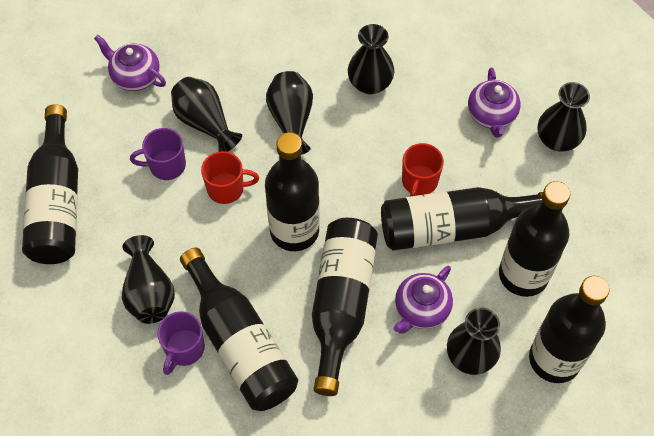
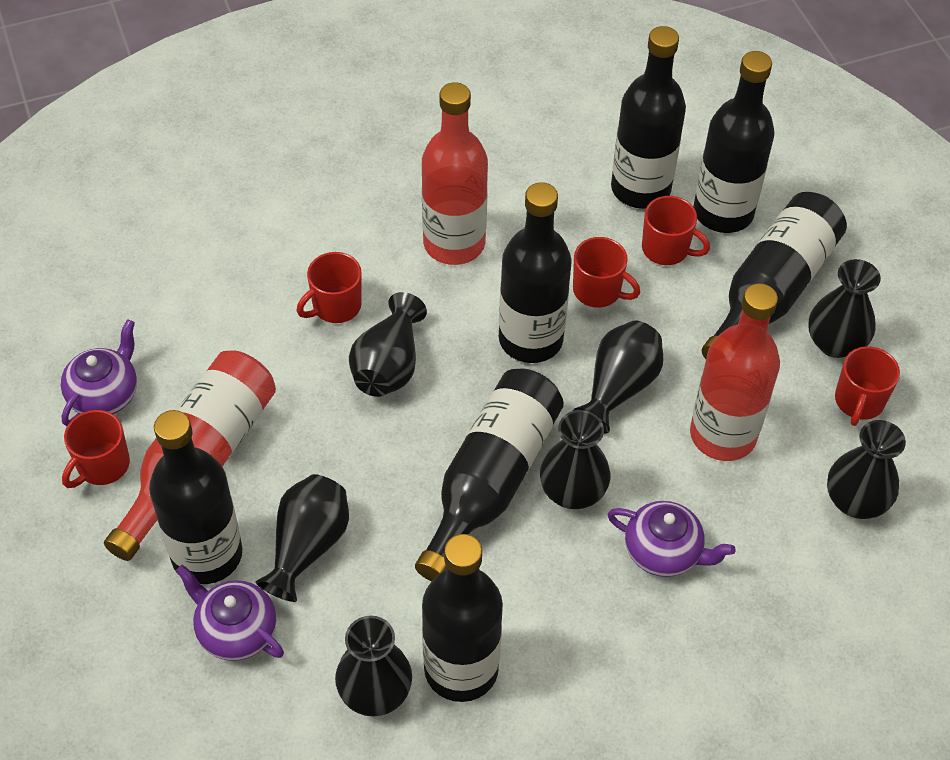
black vase: [122,235,175,324] [171,77,242,152] [266,71,313,155] [348,24,394,94] [447,308,501,375] [538,82,590,152] = 6 -> [256,474,349,602] [335,616,412,716] [349,292,427,397] [540,410,610,509] [573,320,663,434] [808,259,881,358] [827,420,906,519] = 7
purple mug: [130,128,186,180] [157,311,205,375] = 2 -> none = 0
red bottle: none = 0 -> [104,351,276,561] [422,82,488,265] [690,283,780,461] = 3
red mug: [201,151,259,204] [402,143,444,196] = 2 -> [62,410,130,488] [297,252,362,323] [573,237,640,308] [642,196,710,265] [835,346,900,426] = 5

